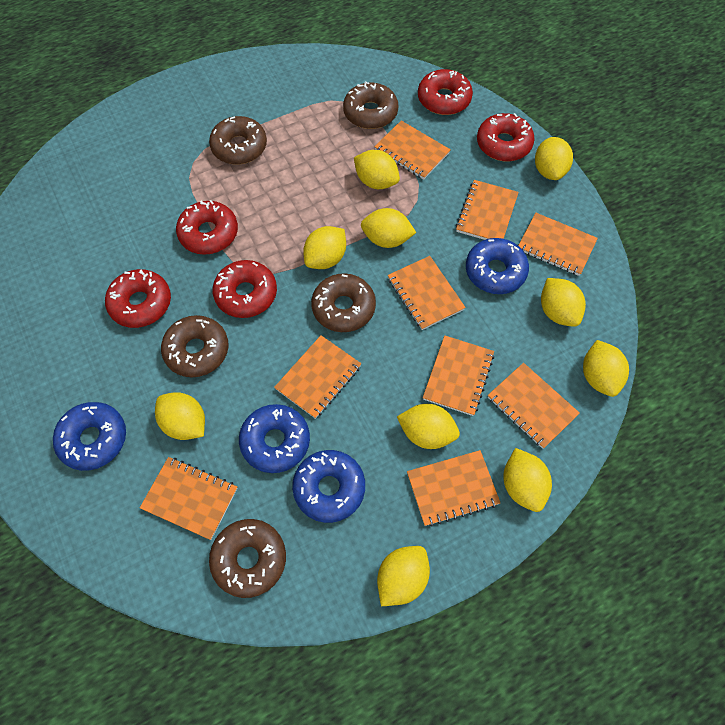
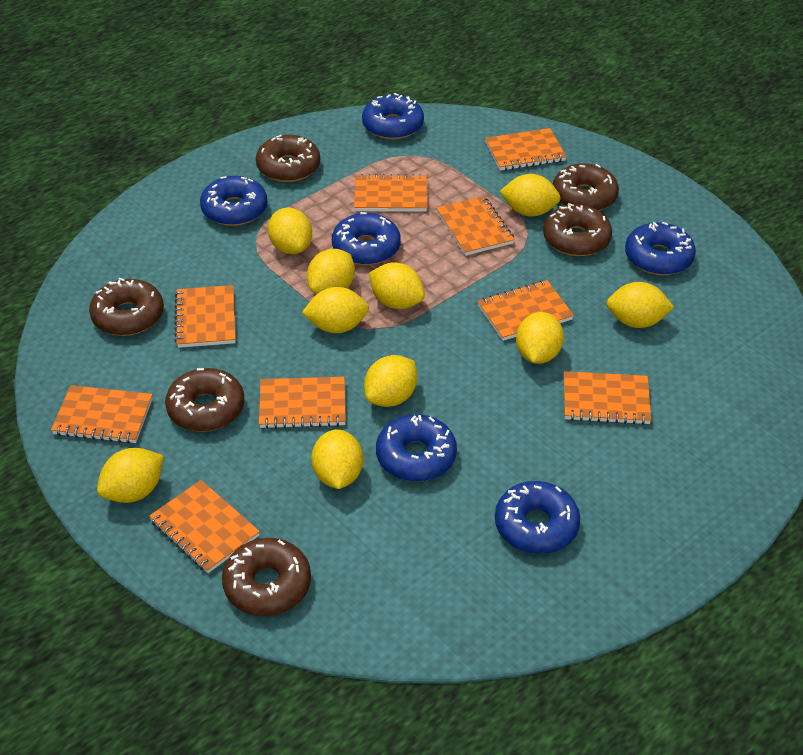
blue donut: [53,402,126,471] [239,404,310,473] [292,450,365,523] [466,238,529,294] = 4 -> [200,176,268,226] [332,212,401,265] [362,93,424,140] [376,414,457,482] [495,481,580,554] [625,222,696,275] = 6
brown donut: [161,315,228,377] [209,116,267,164] [209,519,286,598] [311,273,376,332] [343,81,398,129] = 5 -> [89,278,164,336] [165,368,244,432] [222,538,311,616] [256,135,320,182] [543,203,612,256] [553,163,619,211] = 6
red donut: [105,269,171,328] [176,200,238,255] [212,260,277,318] [418,69,473,115] [477,113,535,162] = 5 -> none = 0

